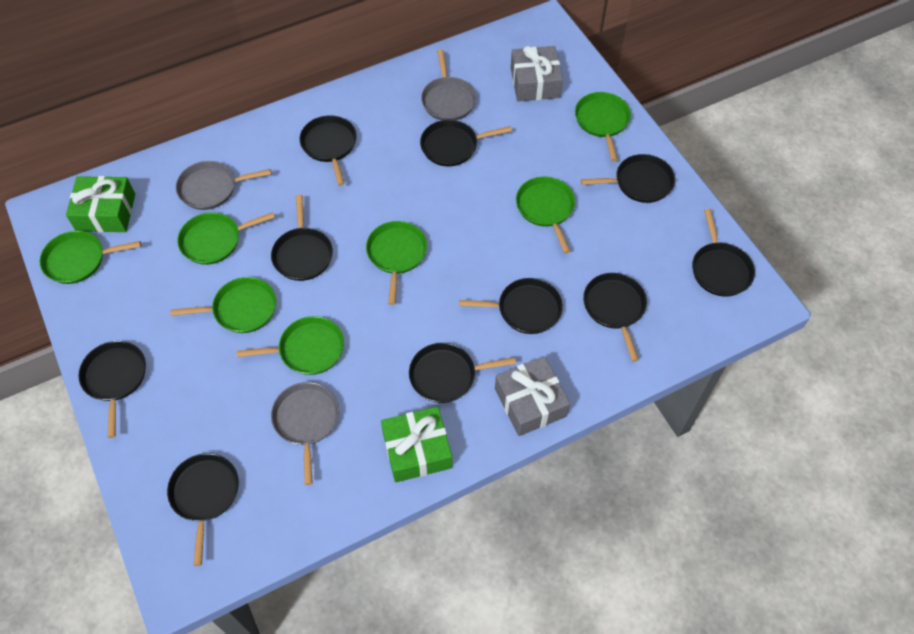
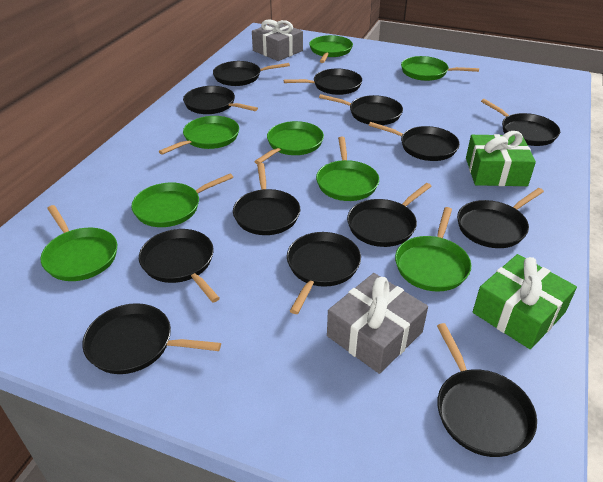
black pan: [78,341,146,438] [167,453,239,566] [271,195,333,281] [299,115,357,186] [409,343,516,403] [420,120,512,166] [459,278,563,334] [581,154,675,203] [583,273,647,362] [692,209,755,297] = 10 -> [82,303,221,374] [139,229,220,302] [183,86,258,114] [213,61,290,86] [233,163,300,235] [284,69,362,95] [287,232,361,314] [319,94,403,125] [347,183,432,247] [369,122,460,161] [437,323,537,457] [457,188,544,248] [481,99,560,146] = 13
green pan: [40,231,141,284] [171,277,276,333] [177,212,275,265] [237,316,344,375] [366,221,427,305] [516,177,575,254] [575,92,631,161] = 7 -> [40,205,117,281] [131,173,233,227] [159,116,239,155] [254,121,324,164] [309,35,353,63] [316,137,379,201] [395,207,471,292] [401,56,479,81] = 8
grey pan: [176,161,271,210] [271,382,339,485] [421,49,476,120] = 3 -> none = 0

